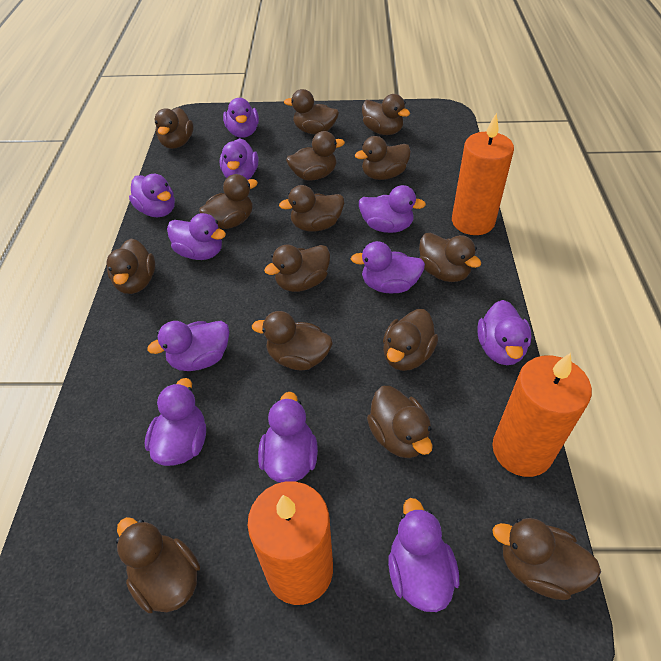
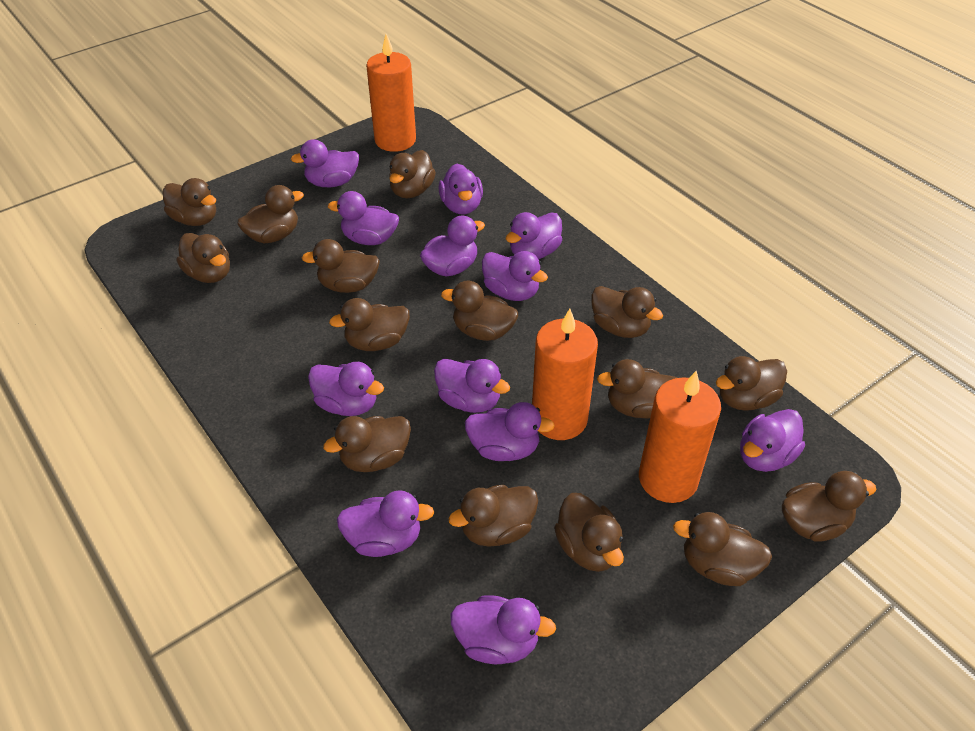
purple duck: [129,174,175,217] [145,378,206,466] [147,321,229,371] [167,213,226,260] [220,138,258,180] [223,98,259,138] [258,392,318,483] [351,241,425,294] [359,185,426,233] [388,498,459,612] [477,300,532,365] = 11 -> [291,139,359,187] [308,362,384,416] [328,191,399,245] [337,490,434,557] [420,215,485,277] [434,359,510,413] [438,164,483,214] [451,595,556,664] [465,402,555,461] [482,251,548,301] [506,212,562,259] [740,409,805,472] = 12

